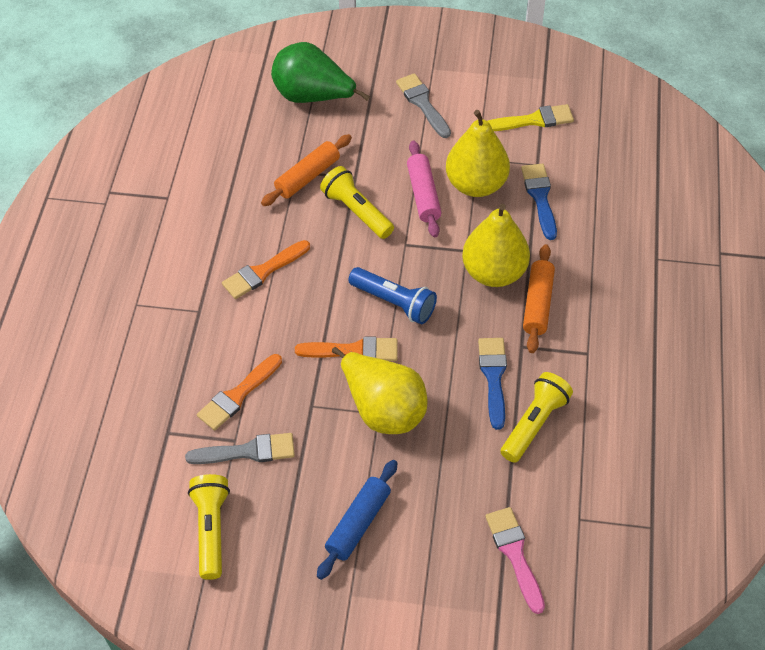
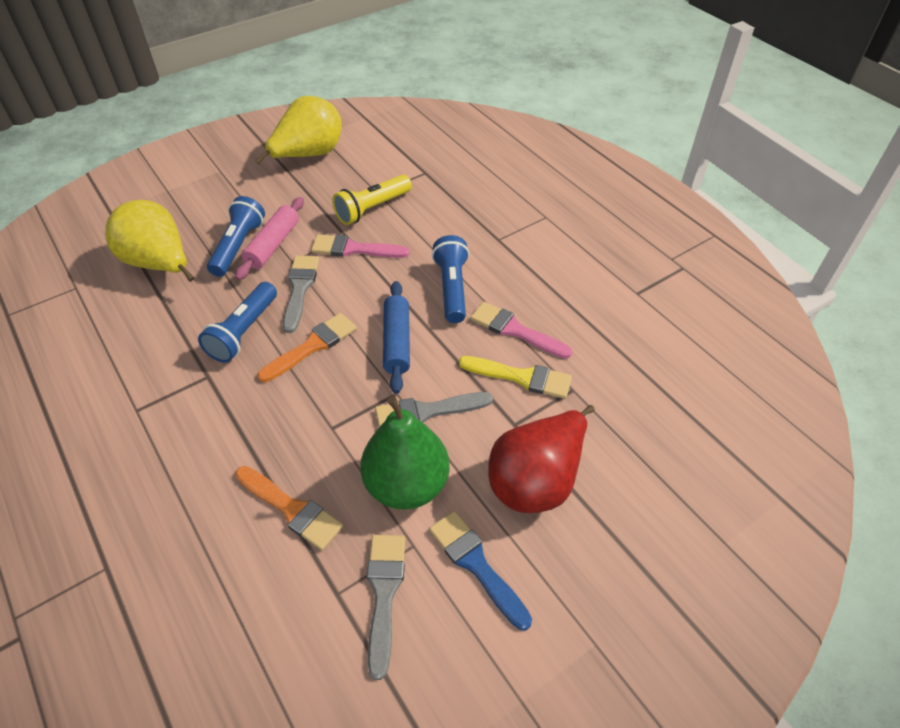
blue brush: [478,338,507,430] [521,164,557,240] = 2 -> [429,511,532,630] = 1
blue flashlight: [348,267,437,324] = 1 -> [198,282,277,363] [207,196,265,277] [432,235,469,323] = 3
grey brush: [185,433,295,464] [396,73,451,138] = 2 -> [283,256,319,333] [367,535,405,680] [375,392,493,427] = 3
orange brush: [197,354,282,431] [222,240,310,299] [295,337,398,361] = 3 -> [235,466,343,550] [257,313,357,382] = 2
orange rolling pin: [261,134,352,206] [523,244,555,353] = 2 -> none = 0
pink brush: [485,507,545,614] = 1 -> [311,234,410,258] [470,302,573,359] = 2
red pear: none = 0 -> [488,405,595,513] = 1
yellow flashlight: [188,474,230,580] [320,166,394,239] [501,372,573,463] = 3 -> [332,175,412,225] = 1
yellow pear: [332,347,428,434] [446,110,510,197] [462,204,530,287] = 3 -> [105,200,195,282] [255,96,342,164] = 2

